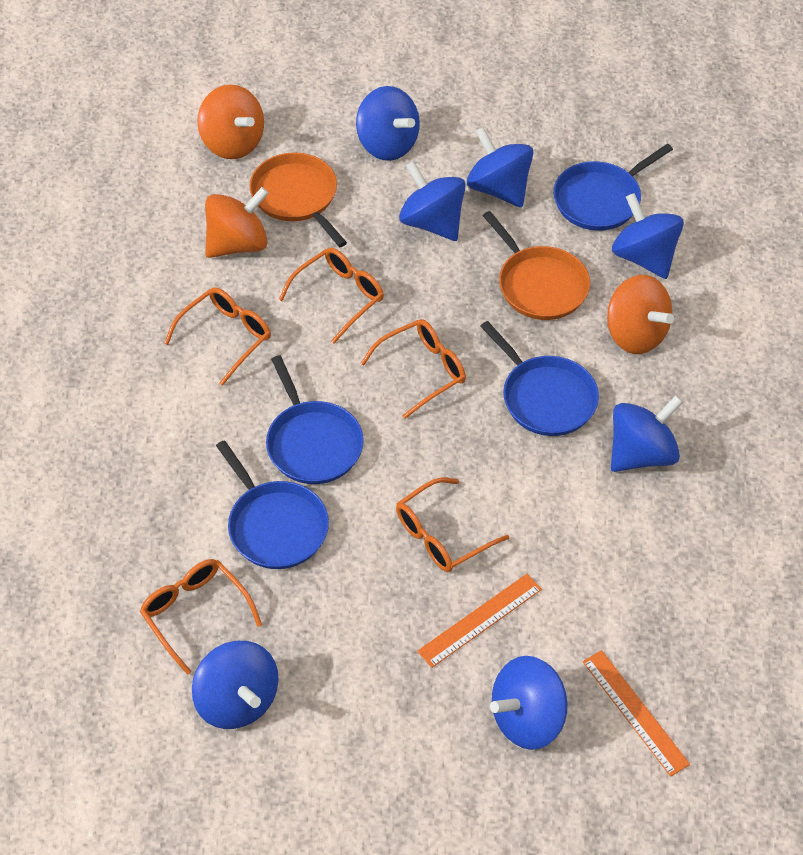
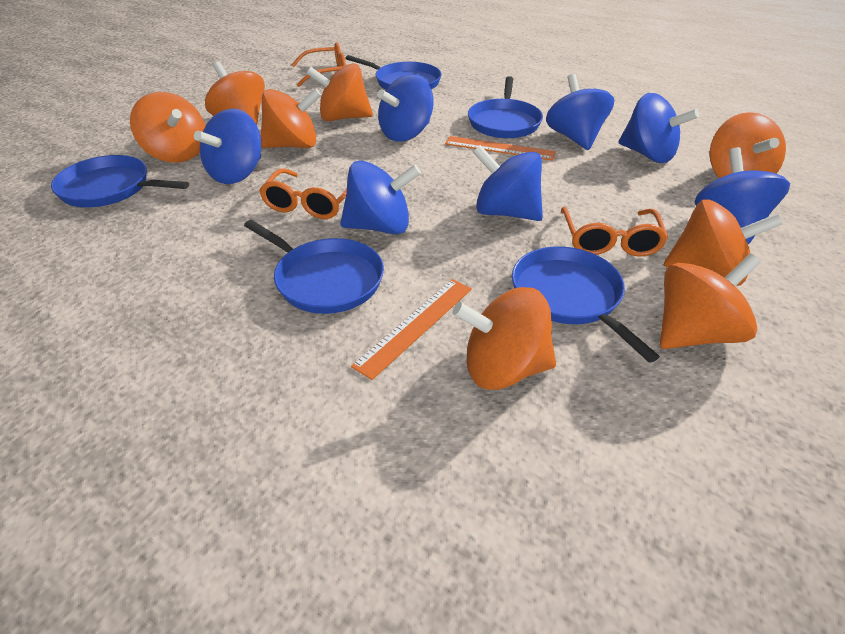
blue pan: [216,440,329,569] [266,355,364,484] [480,321,599,436] [553,144,673,231] = 4 -> [51,155,189,207] [244,220,384,314] [345,55,442,90] [468,76,543,138] [512,246,660,363] = 5
orange glasses: [140,559,262,675] [164,287,271,386] [279,248,384,343] [360,319,466,419] [396,477,509,572] = 5 -> [259,168,347,219] [292,42,346,87] [561,207,668,257] = 3
orange pan: [249,152,347,247] [483,211,590,320] = 2 -> none = 0
orange spinning top: [197,84,264,159] [205,187,269,258] [607,275,674,354] = 3 -> [130,92,205,163] [205,61,265,125] [261,88,321,148] [306,63,373,121] [452,287,556,390] [660,254,761,349] [664,199,782,286] [710,112,786,178] = 8

